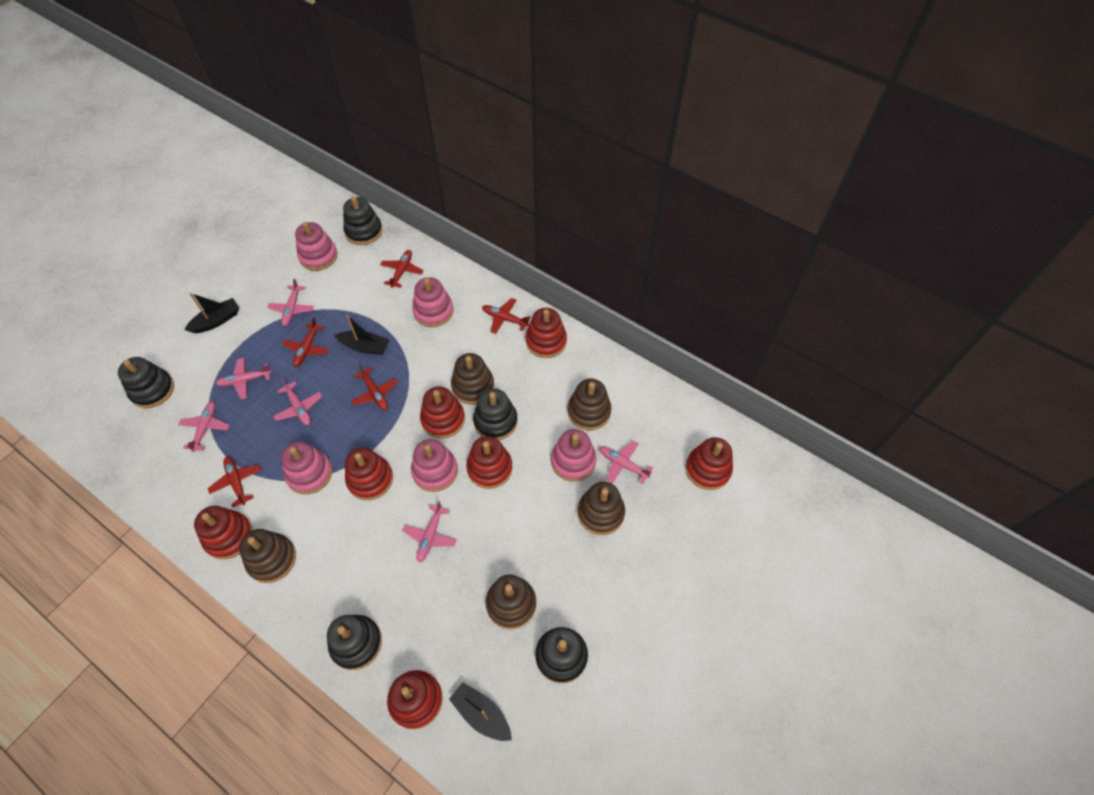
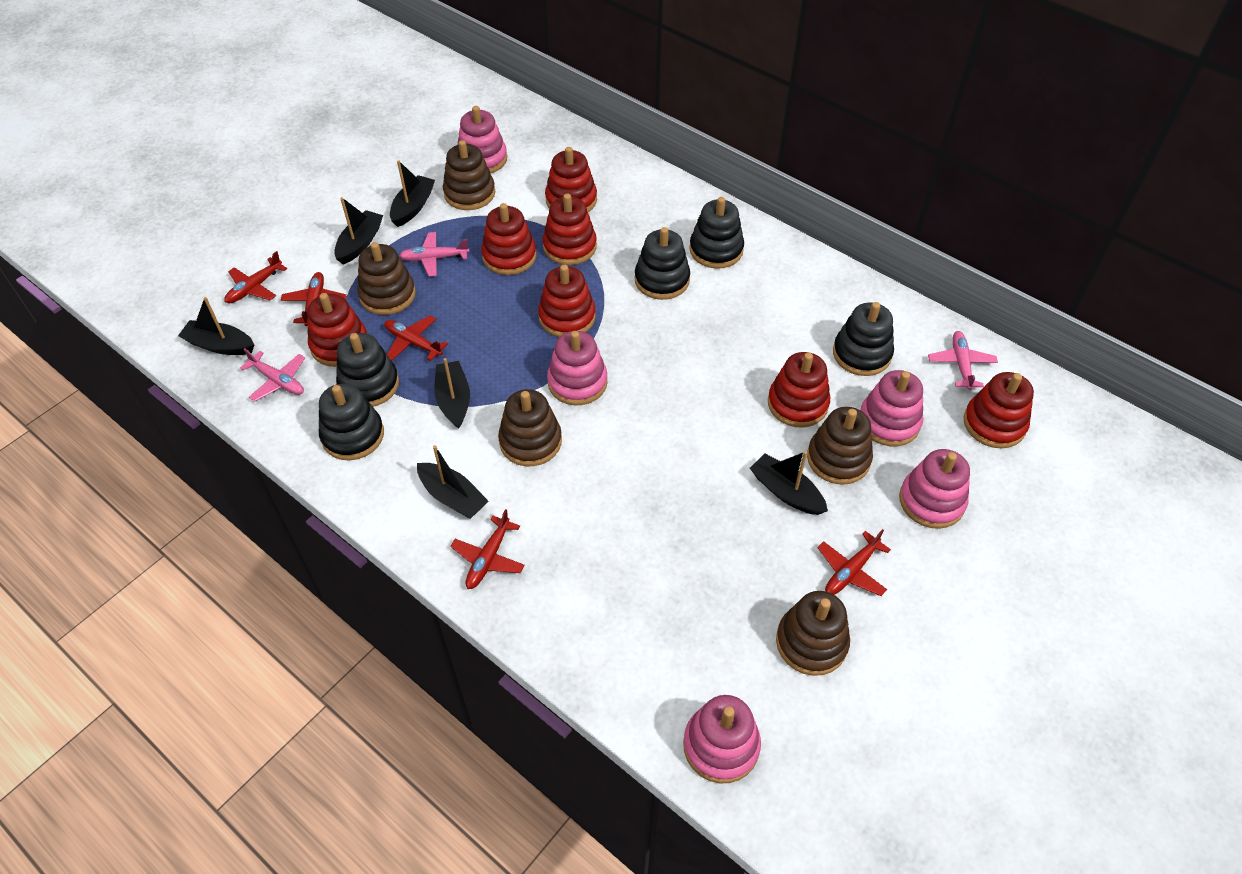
black boat: [185,293,239,333] [334,315,389,355] [449,682,512,741] = 3 -> [178,297,254,355] [334,197,383,265] [390,160,435,227] [417,445,489,519] [434,358,470,429] [750,451,828,515] = 6
pink plane: [178,401,229,452] [216,358,272,399] [267,278,314,326] [274,379,322,425] [403,501,457,562] [600,441,653,484] = 6 -> [240,348,305,401] [399,232,470,277] [928,331,998,390] = 3

